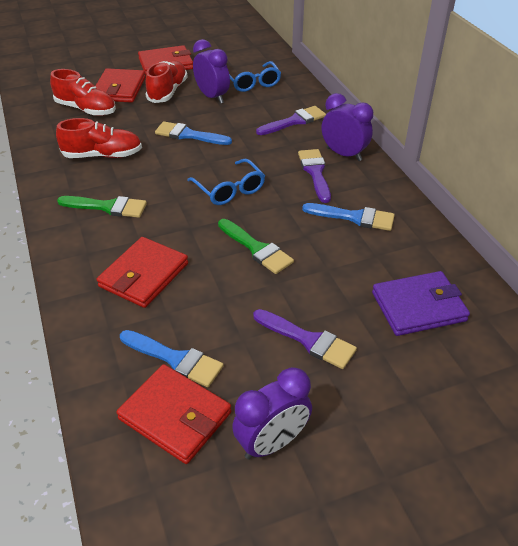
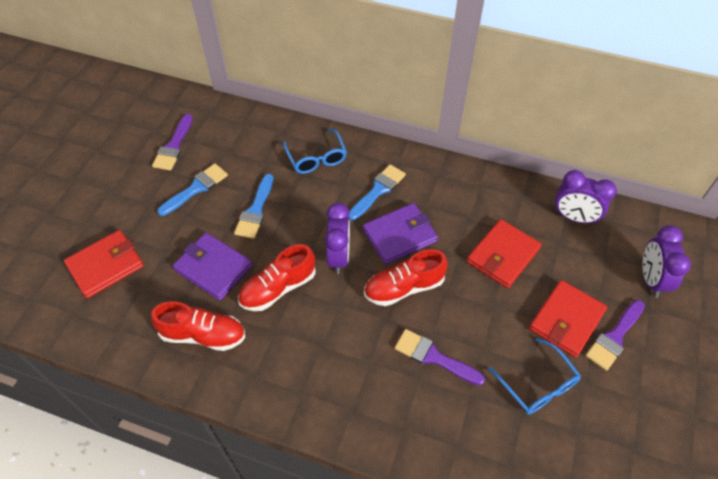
green brush: [57,196,147,218] [218,219,294,274] = 2 -> none = 0
purple wallet: [372,271,470,336] = 1 -> [173,233,253,300] [363,203,438,264] = 2
red wallet: [95,68,145,103] [97,237,188,308] [116,364,231,464] [138,45,193,75] = 4 -> [64,230,144,298] [467,219,542,288] [529,280,607,358] = 3

